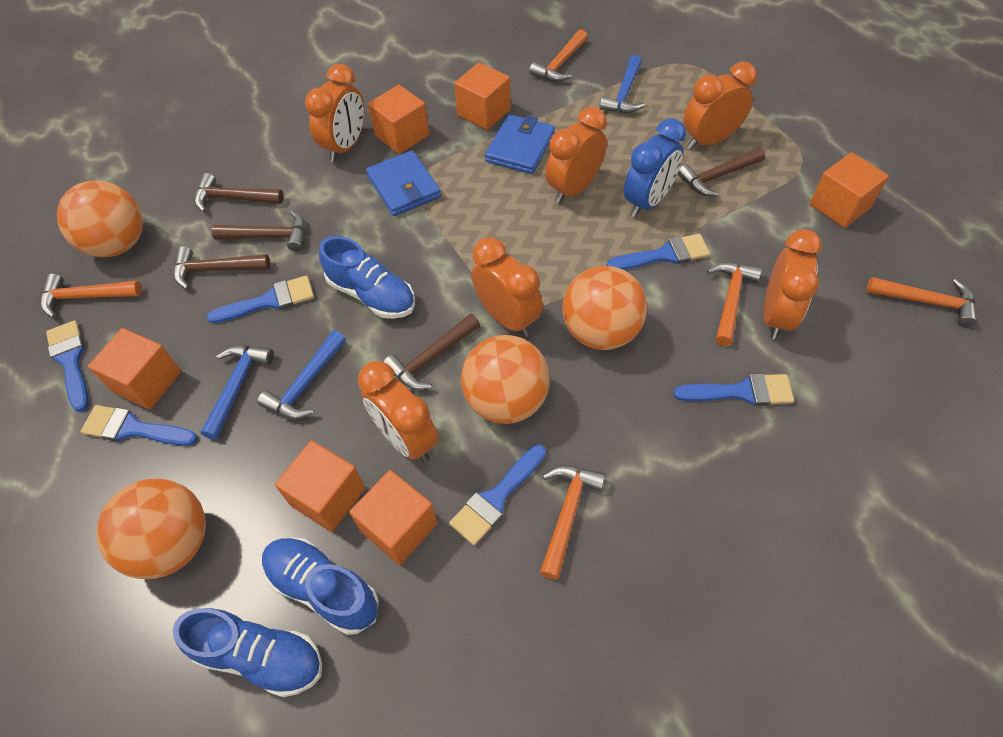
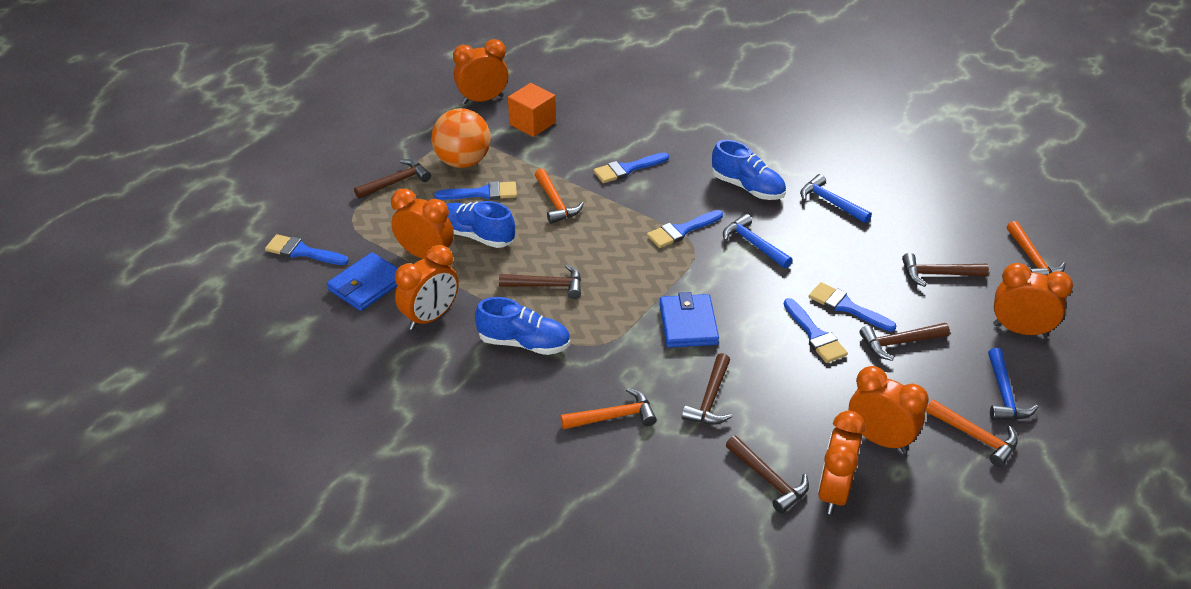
blue clock: [624,118,686,217] = 1 -> none = 0
brown hammer: [174,246,270,289] [194,173,284,212] [212,211,305,252] [383,313,480,390] [678,147,765,196] = 5 -> [354,159,431,199] [499,264,581,299] [682,353,732,424] [726,436,809,514] [859,323,950,361] [902,253,989,287] = 6
orange ball: [57,180,143,257] [97,478,206,579] [461,335,550,424] [563,266,647,350] = 4 -> [431,108,491,168] = 1
orange cube: [88,328,181,409] [275,441,365,532] [349,470,438,565] [368,85,429,154] [454,62,511,130] [809,152,889,228] = 6 -> [508,83,556,137] = 1
orange hammer: [41,274,142,318] [529,30,588,82] [540,465,606,580] [707,262,762,346] [867,277,977,327] = 5 -> [535,169,584,224] [561,388,657,429] [926,399,1018,467] [1007,221,1066,276] = 4

